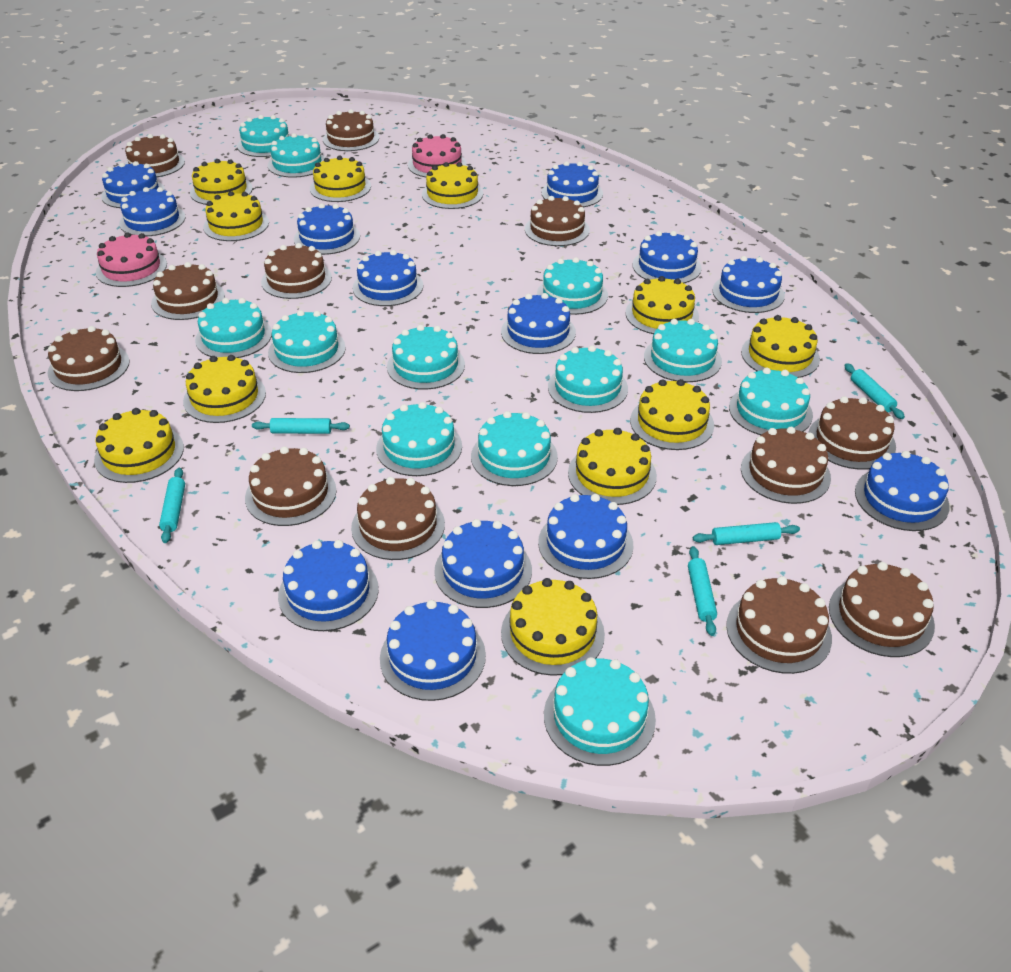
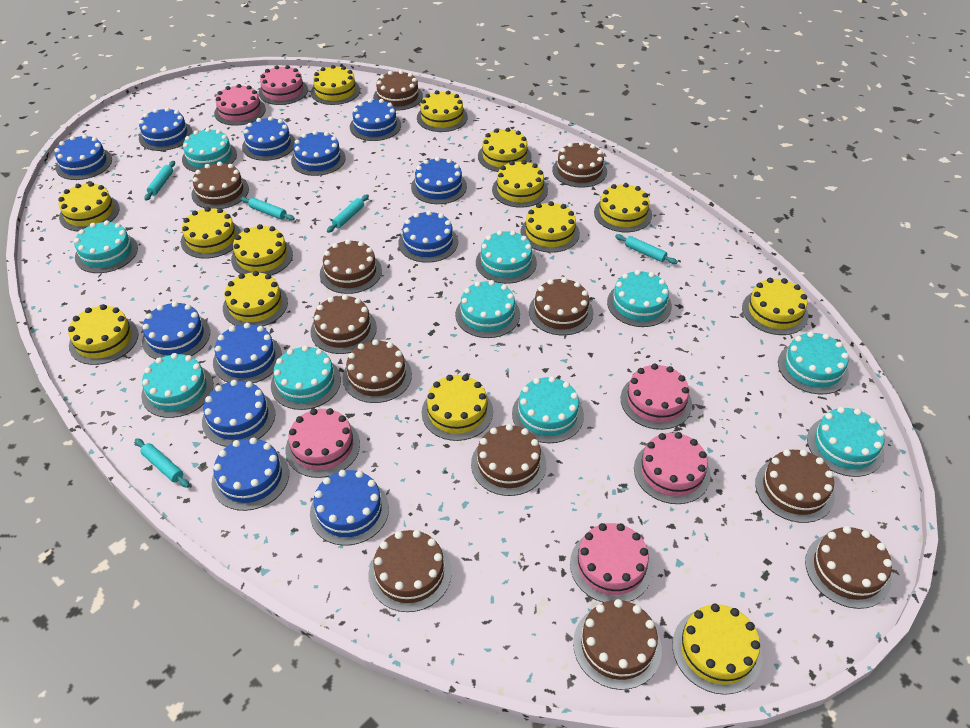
blue cake: [101,161,165,208] [119,187,186,236] [278,540,379,631] [294,203,360,255] [353,250,423,306] [380,600,486,701] [434,519,532,608] [501,293,576,354] [538,494,633,579] [541,161,603,207] [633,231,702,283] [712,256,785,313] [855,451,950,531] = 13 -> [54,134,112,180] [139,107,193,151] [142,301,210,359] [202,380,275,447] [212,437,289,511] [213,323,282,383] [242,116,295,161] [291,131,346,176] [310,470,389,546] [350,99,401,141] [398,211,458,263] [411,157,467,204] = 12
pink cake: [96,232,167,287] [408,134,467,178] = 2 -> [214,84,266,126] [258,65,308,105] [285,408,360,478] [570,523,653,603] [621,364,692,430] [634,432,711,504] = 6
turquoise cake: [195,298,272,358] [237,115,290,157] [268,133,325,178] [268,310,346,373] [376,402,462,476] [387,325,465,390] [471,411,558,486] [537,257,608,315] [544,657,656,766] [548,345,628,413] [644,319,722,382] [729,368,813,435] = 12 -> [74,220,138,273] [141,353,214,418] [182,128,237,172] [271,345,341,410] [455,280,520,338] [476,230,537,284] [512,376,584,443] [607,270,672,327] [778,332,849,394] [807,407,885,477] = 10
yellow cake: [94,408,184,483] [183,355,266,423] [190,159,253,205] [203,191,269,241] [310,155,371,202] [422,162,483,209] [501,578,605,676] [568,428,657,505] [625,276,699,334] [630,379,714,450] [741,315,820,378] = 11 -> [58,182,120,232] [68,304,139,365] [181,207,241,259] [223,271,288,326] [231,224,293,275] [311,65,360,105] [417,90,468,132] [422,375,493,441] [478,128,532,172] [492,160,548,208] [520,201,580,253] [594,183,652,232] [672,604,762,695] [742,278,808,335] = 14

